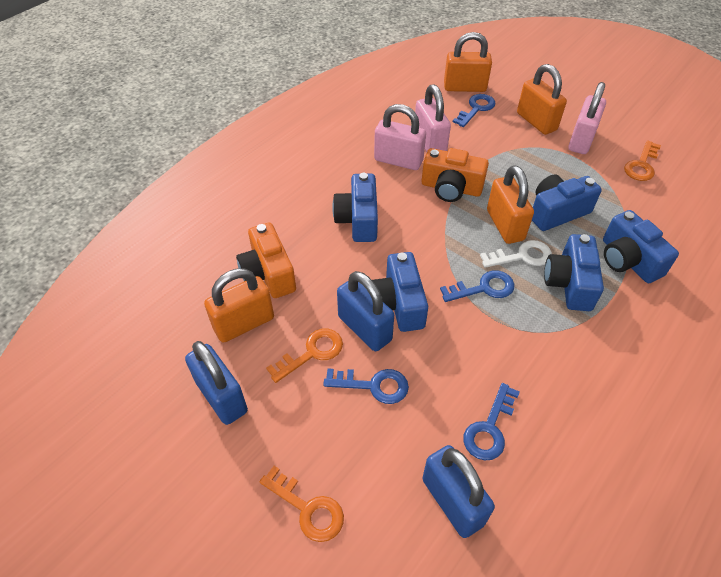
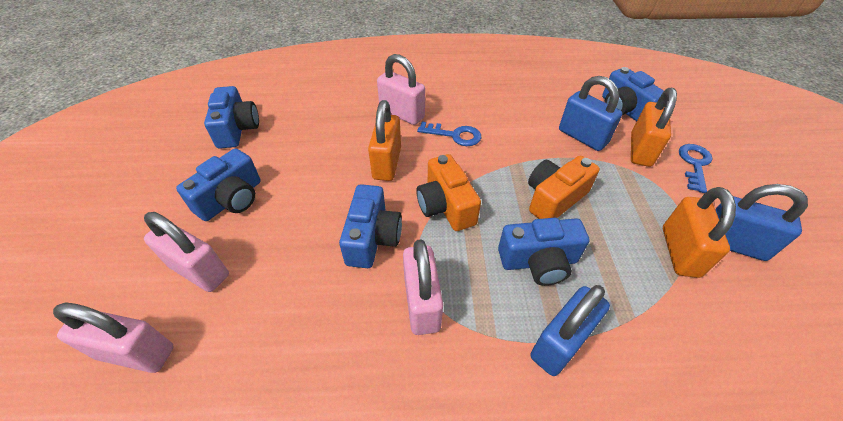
blue key: [323,369,409,404] [440,270,514,302] [453,94,495,127] [464,383,520,461] = 4 -> [417,122,481,146] [679,144,712,193] = 2
orange key: [260,466,344,542] [266,329,343,383] [624,141,661,181] = 3 -> none = 0
orange padlock: [204,268,274,343] [444,32,492,92] [487,165,534,244] [517,64,567,135] = 4 -> [368,100,401,181] [631,88,677,167] [663,187,736,278] = 3
pink padlock: [374,104,426,170] [415,84,451,152] [568,82,606,154] = 3 -> [53,302,174,373] [144,212,229,292] [377,54,425,125] [403,240,443,335] = 4
white key: [480,240,552,268] = 1 -> none = 0

